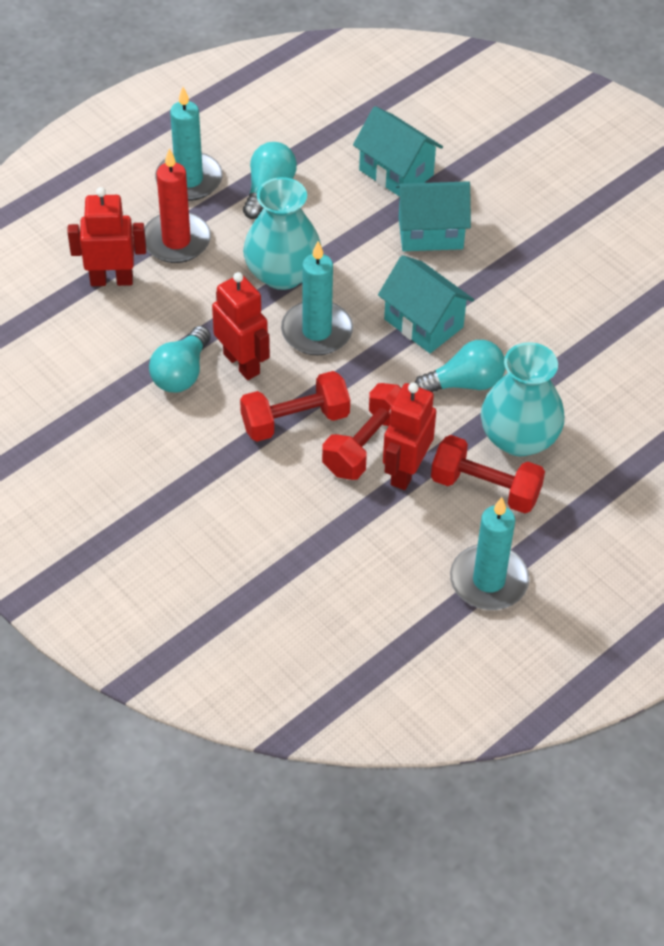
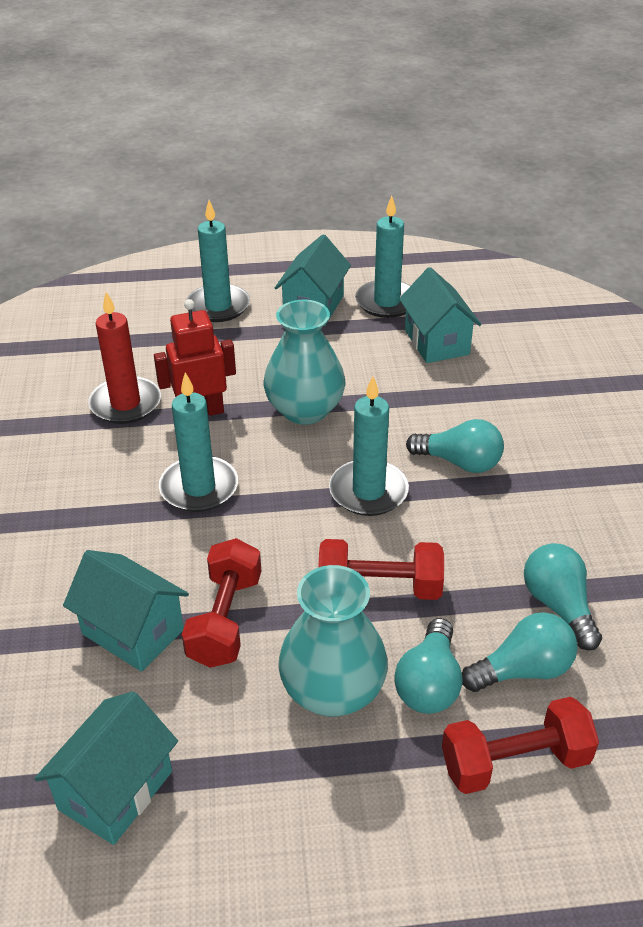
red robot: [67,187,146,286] [212,272,270,380] [383,383,436,490] = 3 -> [154,299,236,416] = 1
turquoise candle: [155,87,223,201] [281,241,353,355] [450,497,529,610] = 3 -> [159,372,238,512] [186,200,250,322] [329,376,409,516] [355,196,411,318] = 4
turquoise house: [353,106,443,197] [378,255,474,353] [396,181,471,251] = 3 -> [34,691,178,845] [63,550,189,671] [275,234,351,326] [399,267,481,363] = 4
turquoise light bulb: [149,326,211,393] [243,142,297,219] [415,340,505,392] = 3 -> [394,618,462,714] [406,419,504,473] [462,612,578,692] [524,543,602,650] = 4

